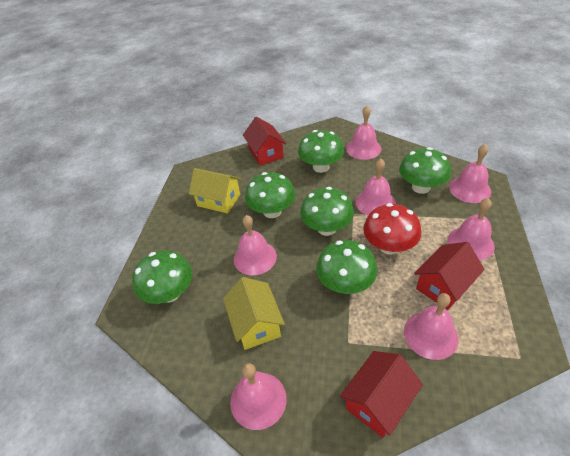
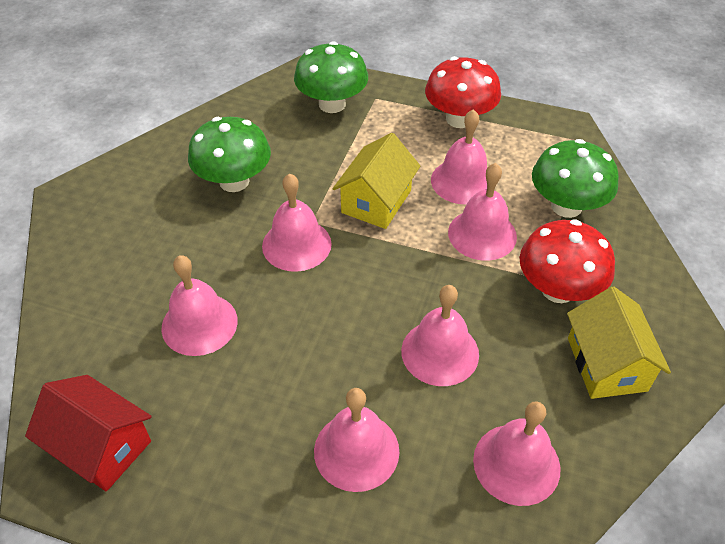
green mushroom: [132,250,192,304] [245,172,295,218] [298,130,344,173] [300,187,354,236] [316,240,378,294] [399,147,451,194] = 6 -> [188,117,271,192] [294,41,368,113] [532,139,619,218] = 3
red house: [243,117,286,166] [340,351,423,438] [414,242,485,310] = 3 -> [25,375,152,491] = 1
red mushroom: [363,203,421,255] = 1 -> [425,56,501,128] [520,220,615,303] = 2

